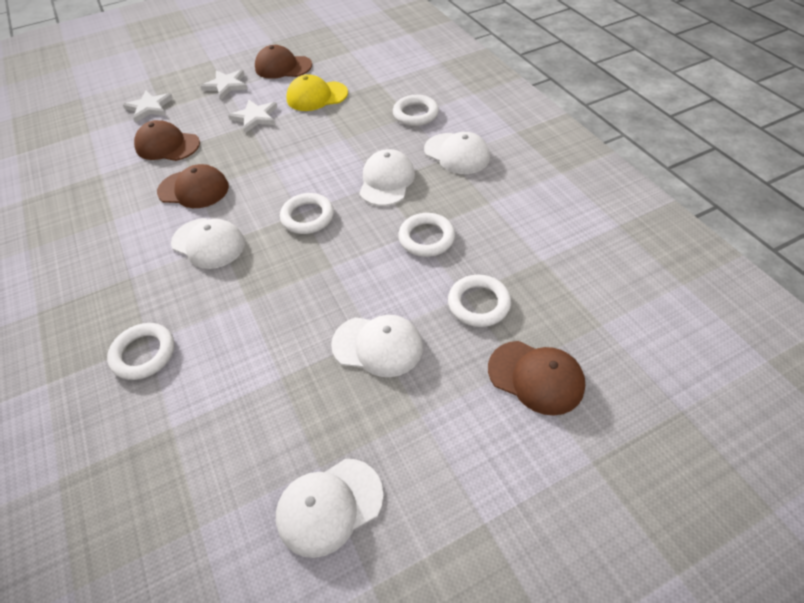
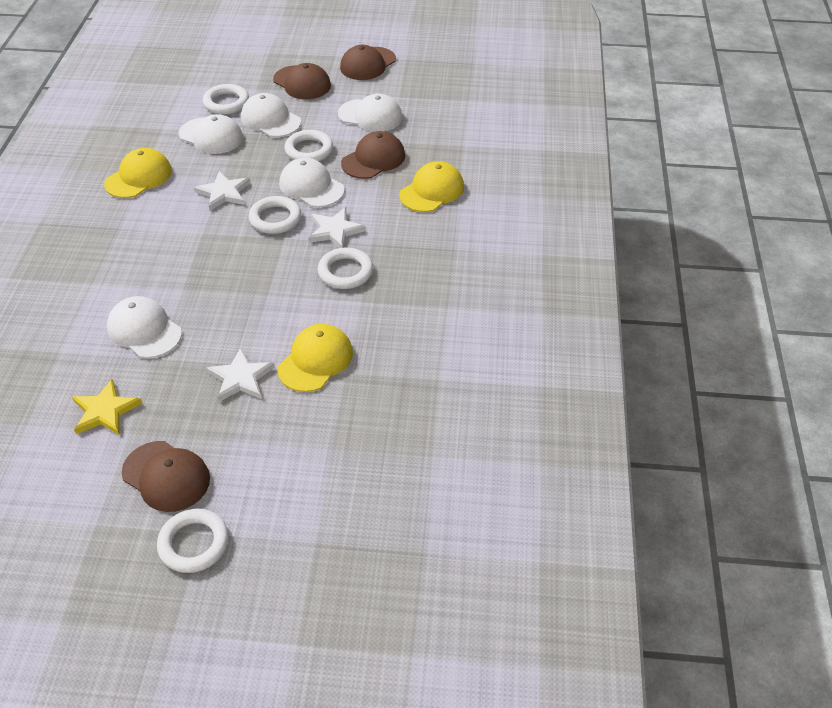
yellow cap: [286,74,348,111] = 1 -> [104,148,172,198] [278,324,353,392] [399,161,464,212] = 3
yellow star: none = 0 -> [72,379,142,435] = 1

